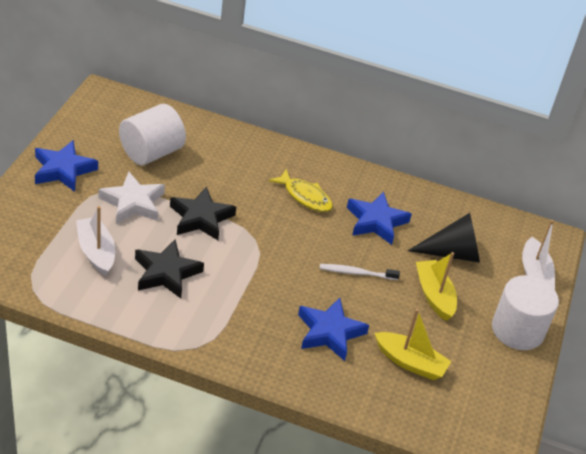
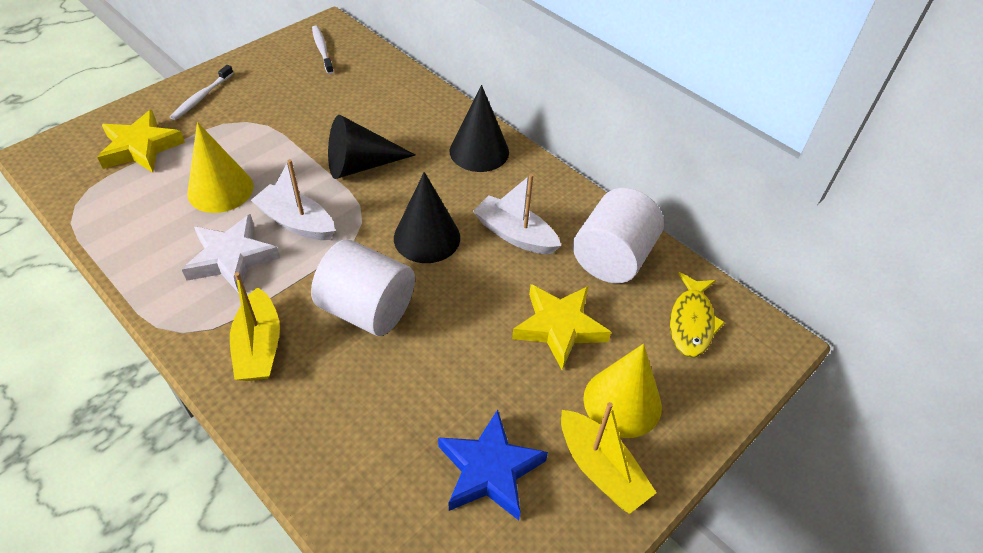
black cone: [408,213,480,263] = 1 -> [328,115,415,179] [394,172,460,263] [449,85,509,172] = 3
black star: [135,240,204,298] [170,186,236,240] = 2 -> none = 0
blue star: [35,140,98,192] [298,298,369,361] [347,192,412,245] = 3 -> [438,410,548,520] = 1
white toothbrush: [320,264,400,280] = 1 -> [170,65,233,120] [312,26,334,74] = 2
yellow cone: none = 0 -> [187,122,254,213] [583,343,662,438] = 2
yellow star: none = 0 -> [97,110,185,173] [512,284,611,370] = 2

